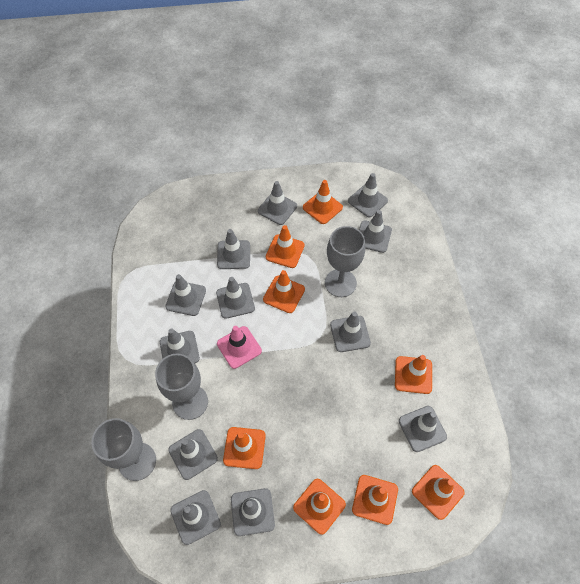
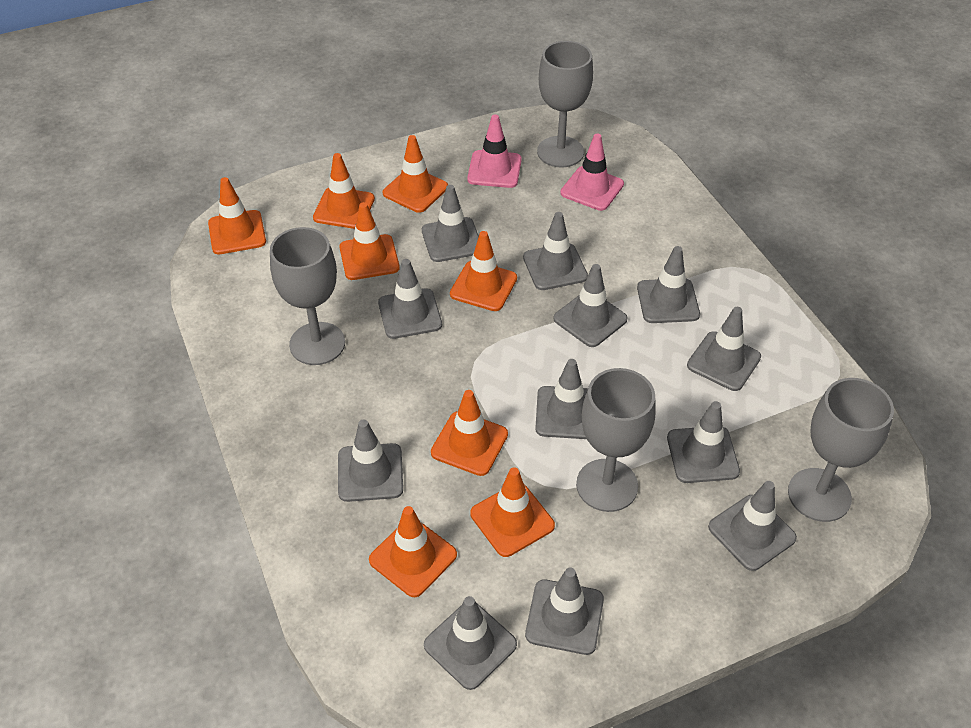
grey goblet: [91,418,156,481] [155,354,208,420] [325,226,365,297] = 3 -> [270,227,345,365] [537,41,593,168] [576,368,656,512] [788,378,894,522] = 4
pink traffic cone: [217,326,262,369] = 1 -> [467,115,522,188] [560,134,624,211] = 2

